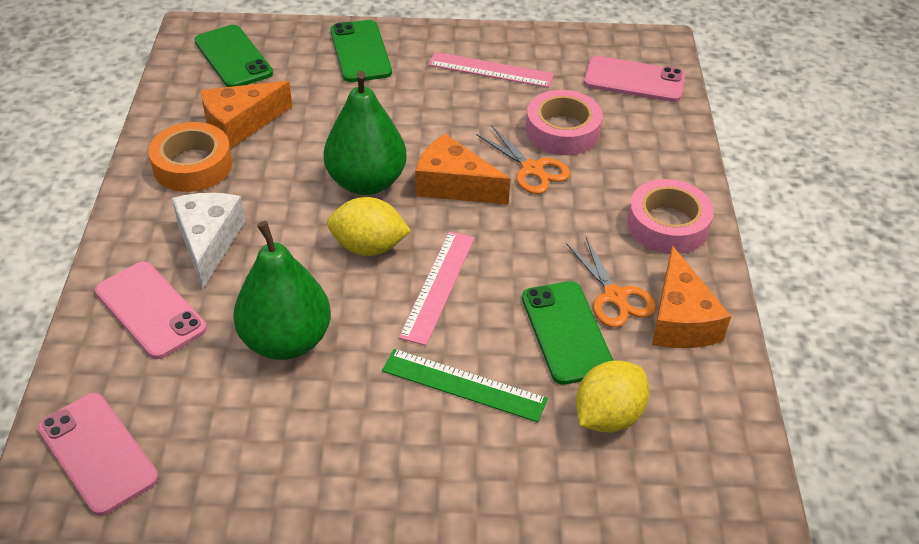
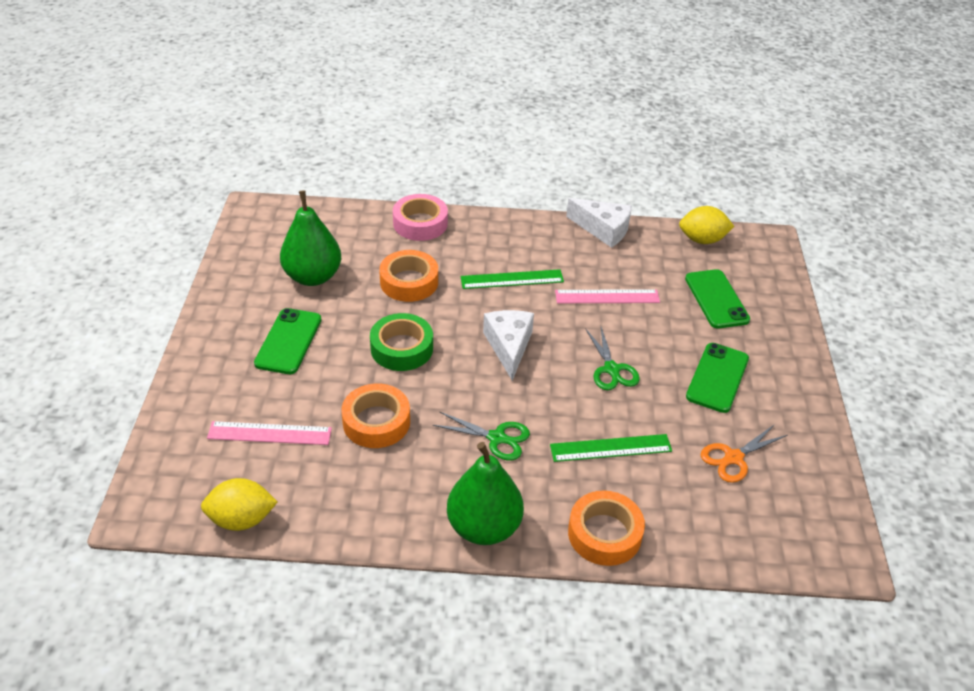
green ruler: [382,349,548,422] = 1 -> [460,269,564,289] [550,434,672,462] = 2
green scissors: none = 0 -> [433,412,530,461] [585,327,640,390] = 2
green tape: none = 0 -> [370,313,433,371] = 1
orange cheese: [200,81,292,148] [415,134,510,205] [652,246,731,348] = 3 -> none = 0
orange scissors: [476,125,570,194] [566,236,656,327] = 2 -> [701,424,788,483] = 1
orange tape: [148,122,232,192] = 1 -> [341,383,410,448] [379,250,438,302] [568,490,645,566] = 3
pink phone: [38,393,159,516] [95,262,207,359] [584,56,685,102] = 3 -> none = 0
pink tape: [526,90,603,155] [627,179,714,254] = 2 -> [393,194,448,241] = 1
white cheese: [172,193,245,289] = 1 -> [483,310,534,381] [566,198,632,248] = 2

